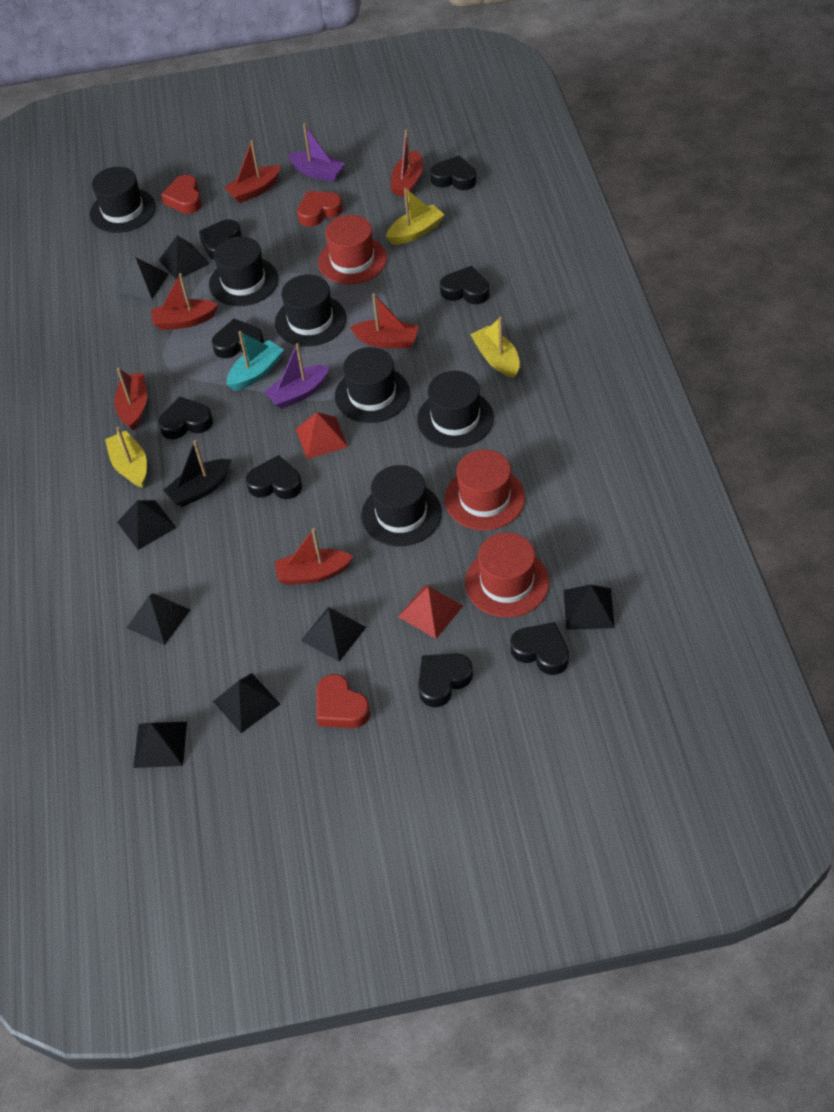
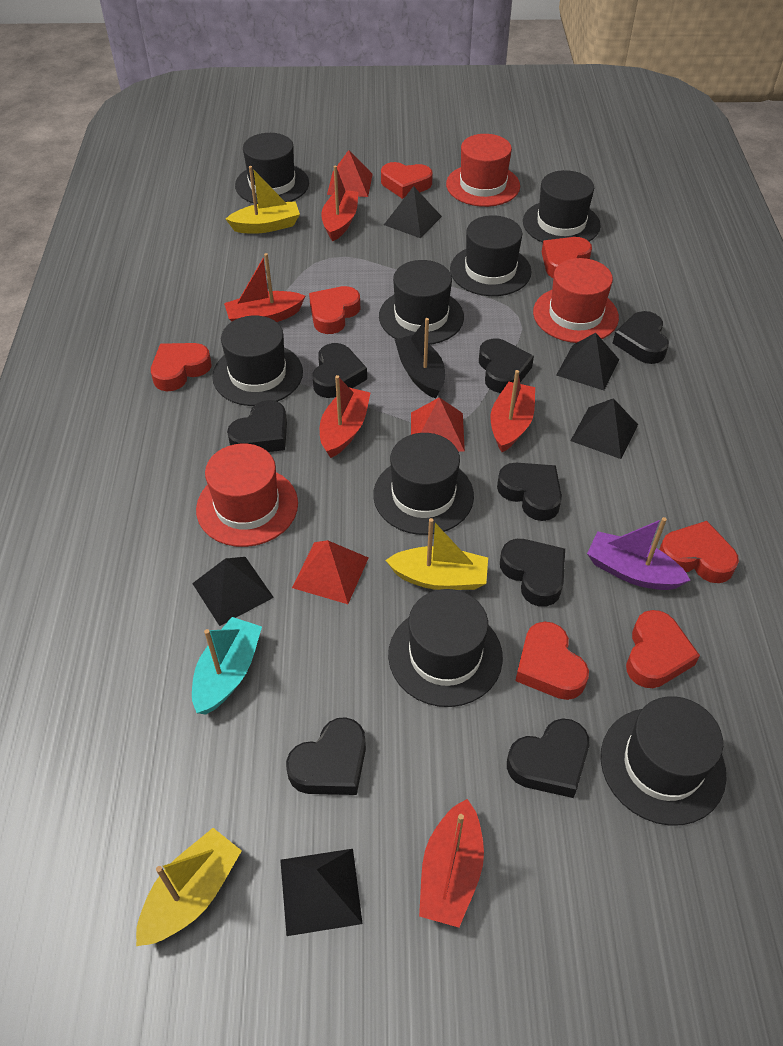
black hat: [90,167,156,233] [209,236,278,306] [275,275,346,347] [335,347,410,423] [361,465,442,546] [417,371,494,448] = 6 -> [212,316,303,406] [235,133,309,204] [373,433,474,535] [379,260,464,345] [388,589,503,707] [450,215,532,296] [523,170,601,243] [601,696,727,826] = 8
black pyramid: [117,500,177,550] [118,257,168,300] [127,593,190,645] [133,722,187,768] [159,235,210,280] [213,673,280,733] [301,607,366,662] [564,584,615,630] = 8 -> [192,557,274,626] [280,849,363,936] [384,186,442,238] [556,333,619,390] [570,398,638,459] = 5
purple boat: [264,343,329,409] [287,123,345,182] = 2 -> [587,517,690,590] = 1
red boat: [114,368,147,431] [151,273,218,330] [224,140,281,203] [275,528,353,585] [350,293,419,348] [390,129,423,197] = 6 -> [224,253,305,322] [320,375,370,458] [321,166,358,241] [419,799,484,928] [490,370,535,452] = 5
red heart: [161,175,202,214] [297,191,343,227] [317,674,371,728] = 3 -> [151,343,212,391] [309,286,360,334] [381,162,433,199] [515,621,589,700] [542,237,592,278] [626,610,700,688] [659,521,739,583] = 7
red pyramid: [296,412,348,459] [398,584,463,639] = 2 -> [292,540,368,604] [327,150,373,197] [411,397,465,452] = 3

